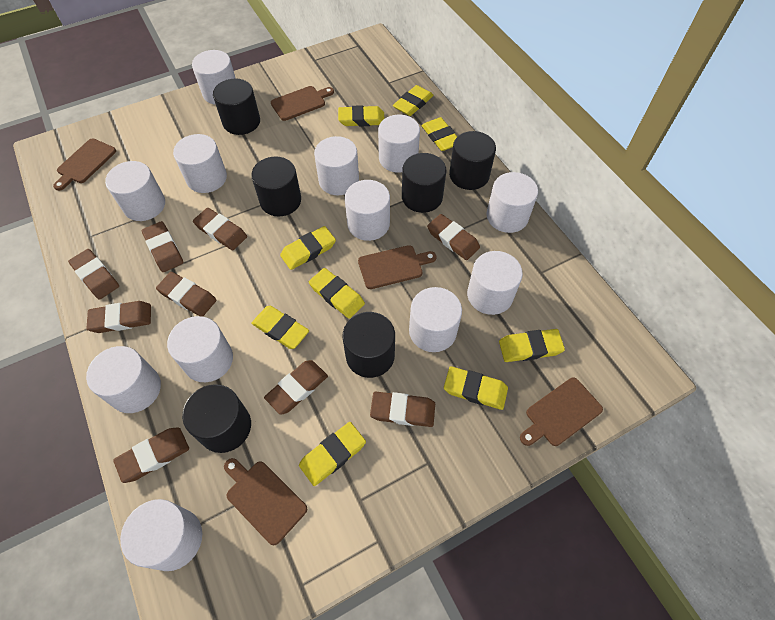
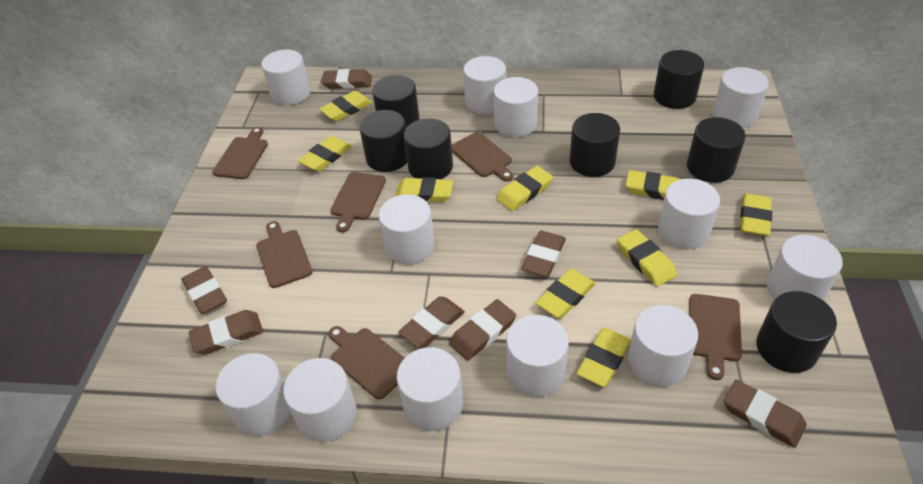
black cylinder: [182,384,251,453] [213,79,260,135] [251,156,301,217] [342,312,395,378] [402,153,446,213] [449,131,496,190] = 6 -> [359,110,407,172] [372,75,420,128] [404,119,453,179] [569,113,620,177] [654,50,704,109] [687,117,746,183] [756,291,837,373] = 7
brown cutting board: [53,139,116,191] [224,458,307,545] [271,86,334,121] [358,245,436,289] [520,378,603,446] = 5 -> [212,127,268,179] [257,221,313,288] [328,326,404,399] [330,172,386,233] [452,132,514,182] [689,294,742,380] = 6
brown eraser: [68,249,119,299] [86,301,151,333] [113,427,189,483] [142,221,183,272] [156,272,217,317] [193,208,247,250] [264,360,328,415] [370,391,435,427] [427,214,480,260] = 9 -> [181,266,227,314] [189,310,263,354] [321,69,372,89] [398,296,465,348] [449,299,516,361] [521,231,566,277] [724,379,807,448] = 7

